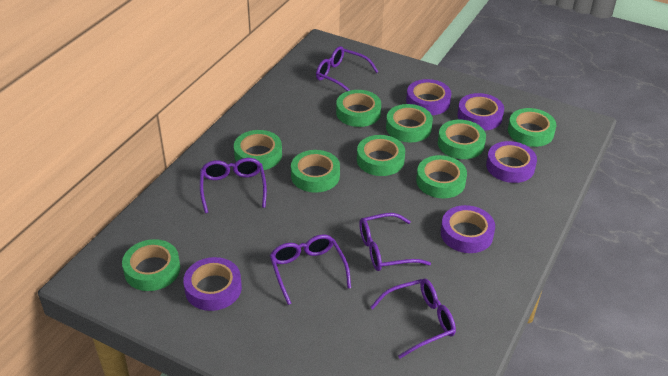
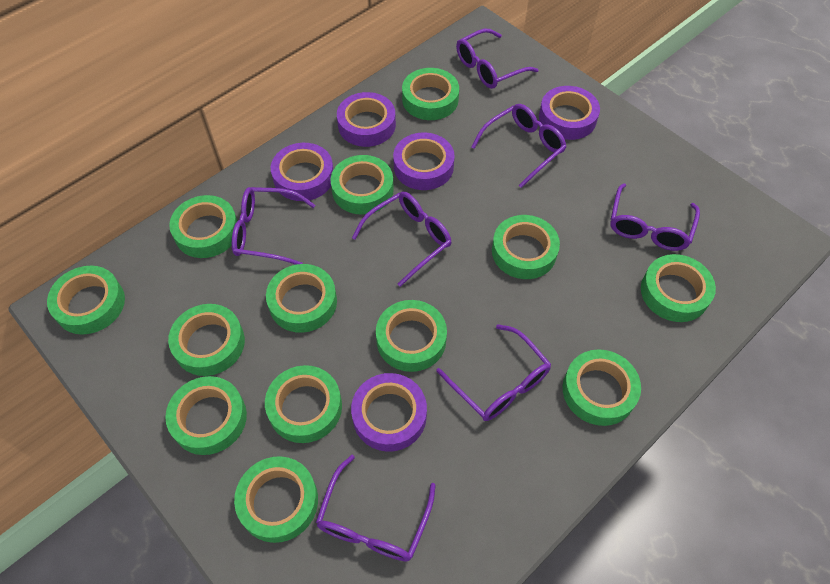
green tape: [122,239,180,291] [234,130,282,170] [291,150,340,193] [336,90,381,127] [357,135,405,176] [386,104,433,142] [416,155,467,198] [438,120,486,159] [508,108,556,147] = 9 -> [47,266,125,334] [165,376,247,455] [168,304,245,376] [169,195,237,258] [234,456,318,543] [265,365,342,443] [266,264,337,333] [330,155,394,215] [376,300,447,372] [402,68,459,120] [492,215,560,279] [563,349,641,426] [641,254,716,322] = 13
purple glasses: [200,158,267,213] [270,234,351,305] [316,46,379,91] [359,213,431,271] [371,278,456,358] = 5 -> [232,187,315,265] [316,455,436,561] [352,192,451,287] [436,324,551,421] [456,29,539,89] [471,104,566,188] [610,183,700,251] = 7

